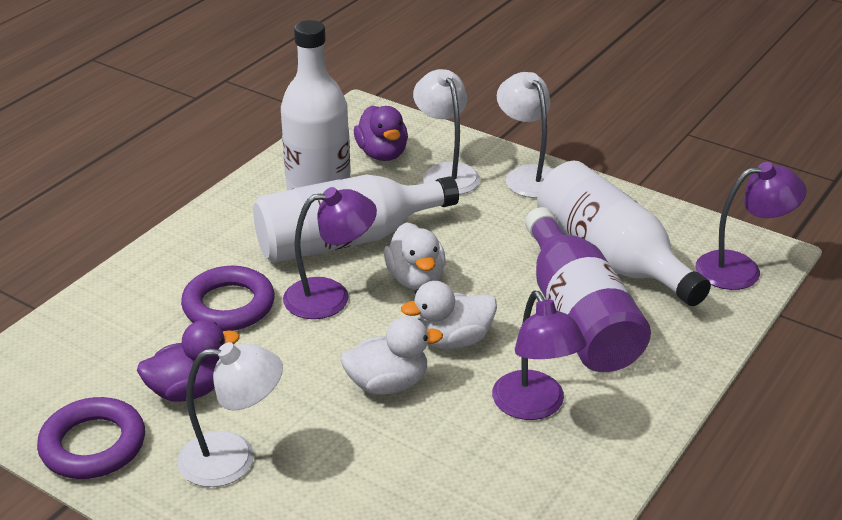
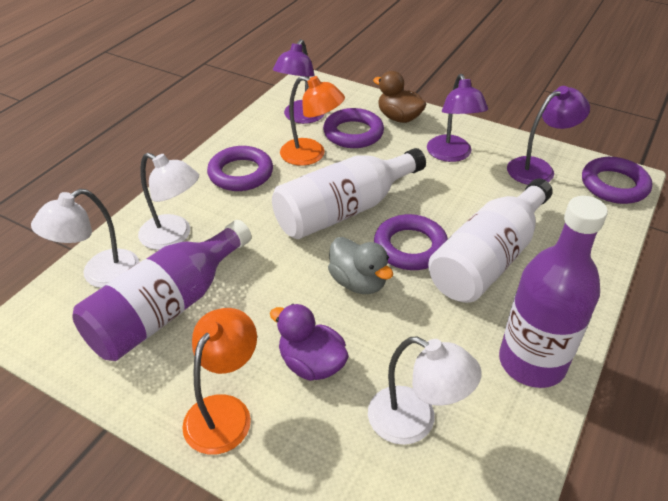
brown duck: none = 0 -> [373,71,426,123] = 1
grey duck: none = 0 -> [328,237,393,294] = 1
orange lamp: none = 0 -> [182,308,257,455] [280,76,345,166] = 2
purple bottle: [525,207,651,372] = 1 -> [72,220,252,361] [499,196,608,388] = 2
purple duck: [137,320,240,402] [354,106,408,161] = 2 -> [270,304,349,381] = 1
purple ring: [37,397,145,479] [181,266,275,331] = 2 -> [207,146,273,191] [323,108,384,148] [374,214,448,270] [582,157,652,204] = 4
white bottle: [253,174,459,263] [281,20,351,190] [537,161,711,306] = 3 -> [272,148,426,239] [428,178,553,303] = 2
white duck: [340,316,443,395] [384,222,446,290] [401,281,497,349] = 3 -> none = 0

